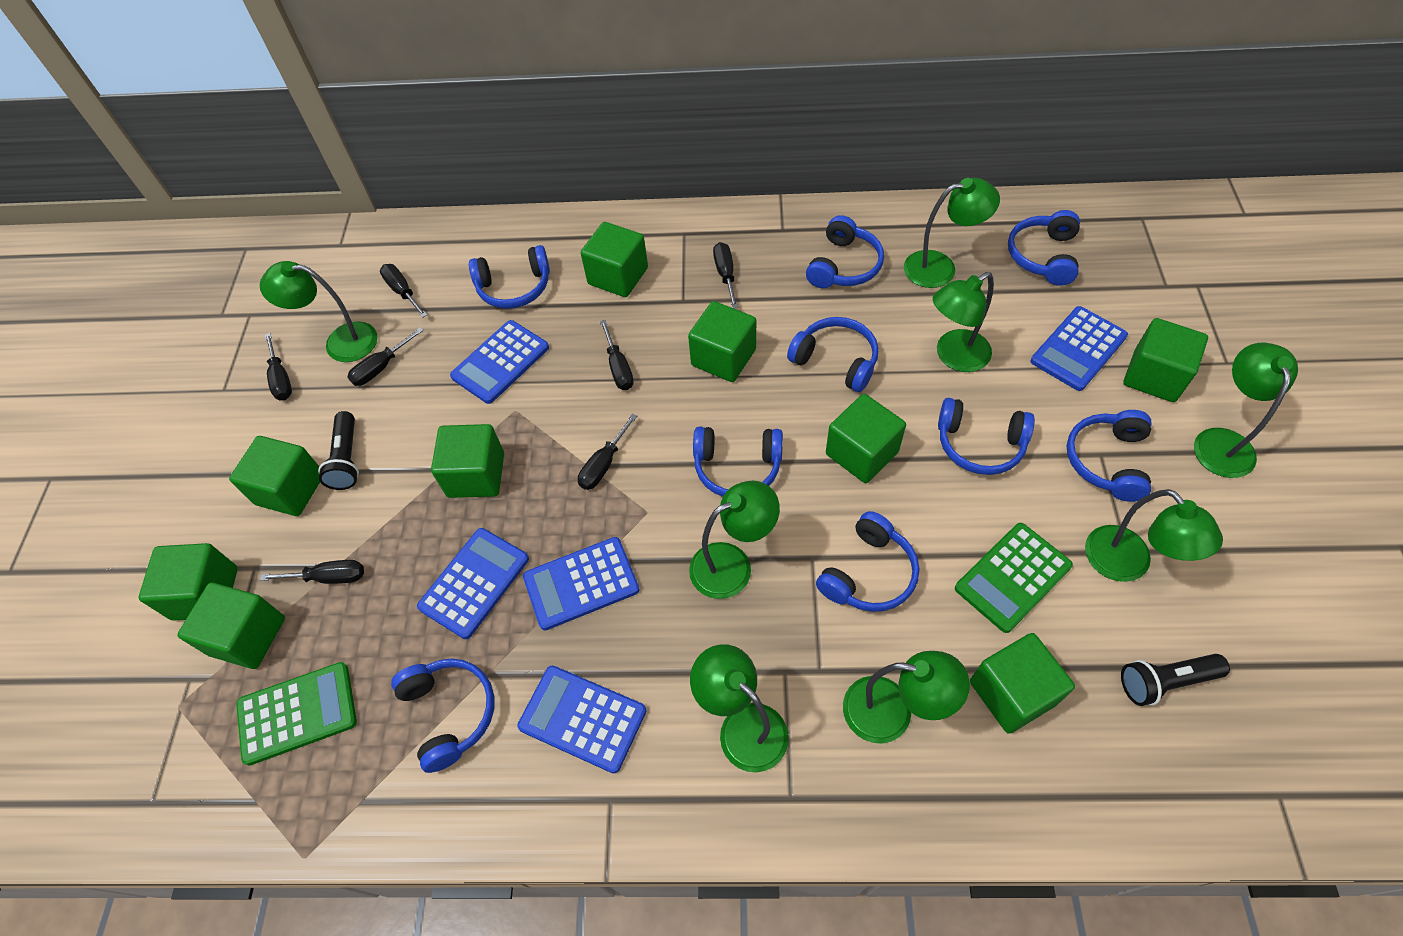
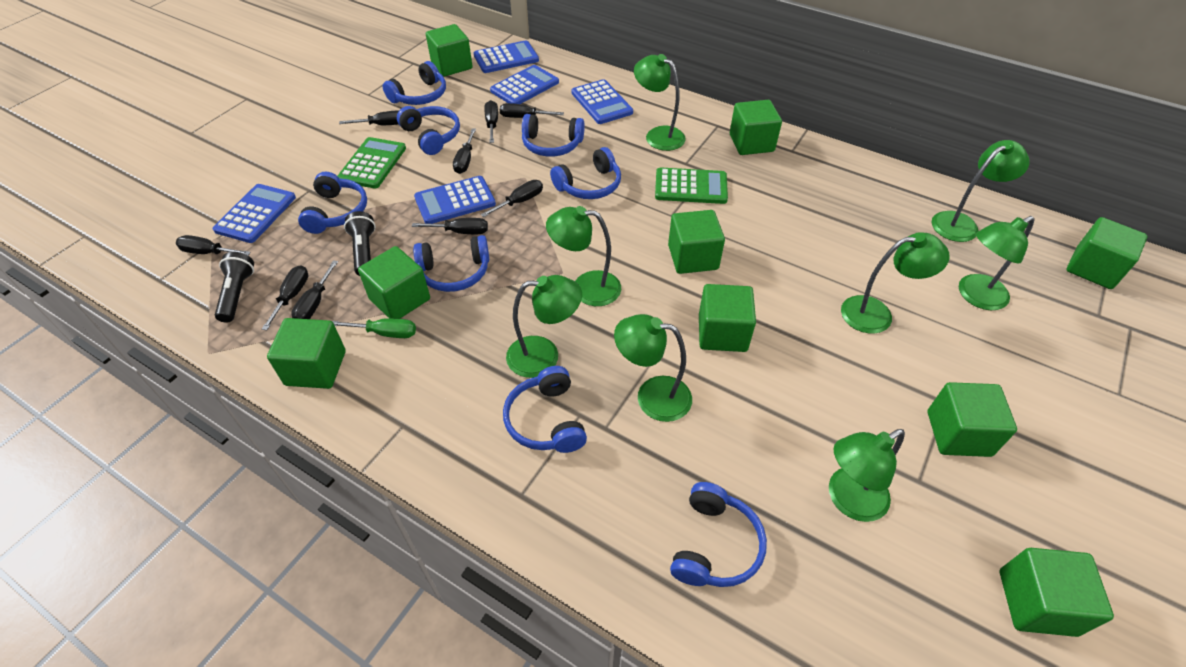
black screwdriver: [260,560,364,584] [265,333,292,400] [347,327,424,386] [380,264,427,318] [578,413,637,490] [600,320,634,390] [713,242,738,309] = 7 -> [176,235,251,255] [262,265,308,330] [291,260,338,319] [339,110,399,125] [412,218,488,234] [453,128,476,174] [481,180,543,217] [485,100,498,143] [500,103,564,118] = 9
blue headphones: [391,659,495,773] [469,245,550,309] [693,427,783,497] [787,317,878,392] [806,215,884,288] [816,511,920,612] [938,398,1035,475] [1008,210,1080,286] [1067,410,1151,502] = 9 -> [298,171,367,234] [383,61,446,105] [397,106,460,155] [413,235,489,292] [503,366,587,453] [522,114,585,157] [550,147,621,199] [670,482,767,587] = 8
green screwdriver: none = 0 -> [332,318,416,338] = 1

